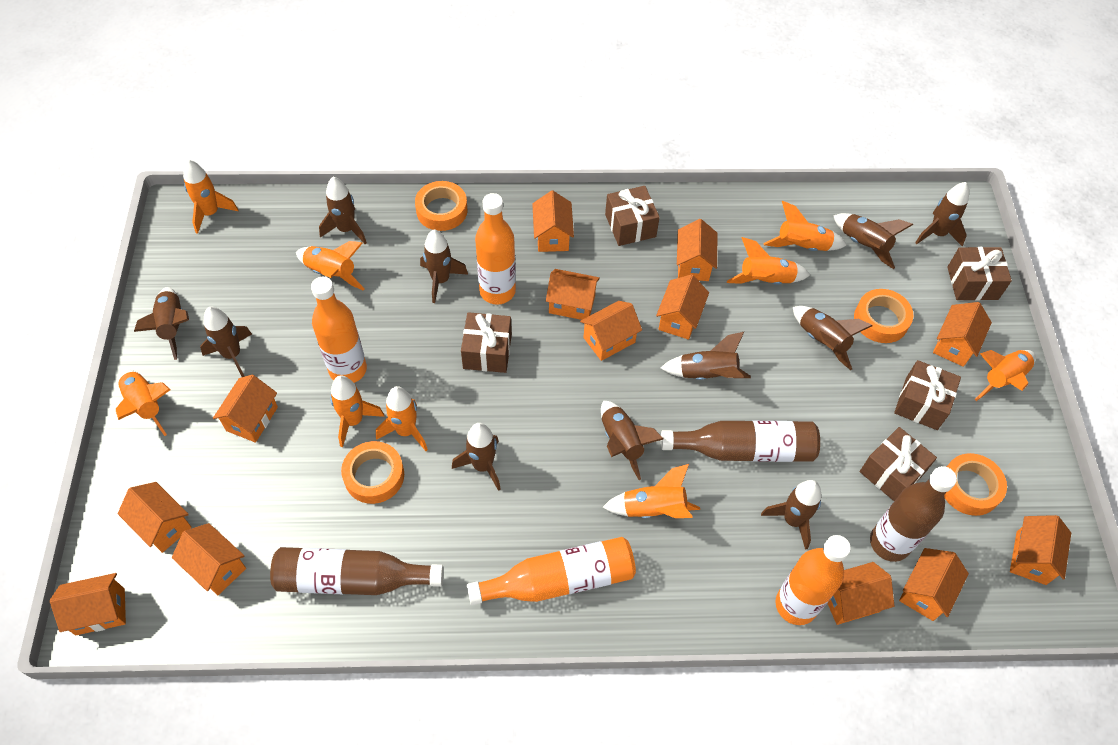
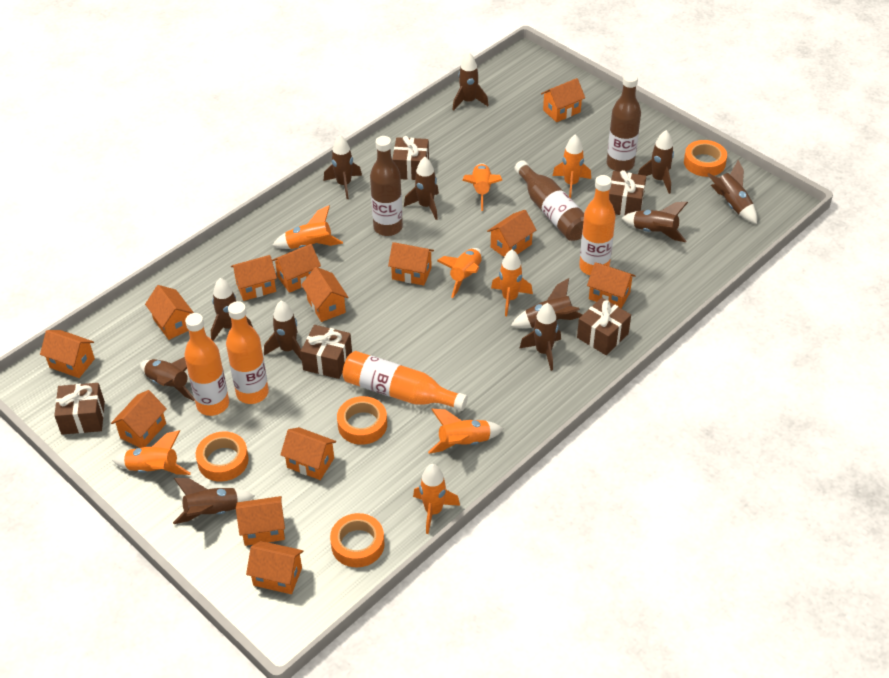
brown rocket: [134,287,189,360] [200,306,252,377] [319,177,367,244] [420,229,468,303] [452,423,501,491] [601,401,663,480] [661,332,751,380] [761,480,821,550] [793,306,873,370] [833,213,913,269] [915,182,969,246] = 11 -> [140,357,195,401] [173,478,254,524] [211,278,253,341] [264,301,302,361] [324,135,362,199] [404,157,439,220] [453,53,489,111] [511,278,583,328] [519,303,561,371] [622,202,688,242] [638,130,674,194] [707,160,757,224] = 12
orange rocket: [116,369,170,436] [183,160,238,234] [296,241,365,291] [330,375,384,447] [376,386,428,451] [603,464,700,518] [727,237,810,285] [764,201,847,251] [974,350,1036,401] = 9 -> [113,430,191,475] [272,205,343,249] [413,464,460,534] [428,409,503,454] [437,248,482,298] [462,163,503,211] [491,250,533,316] [553,134,591,198] = 8

